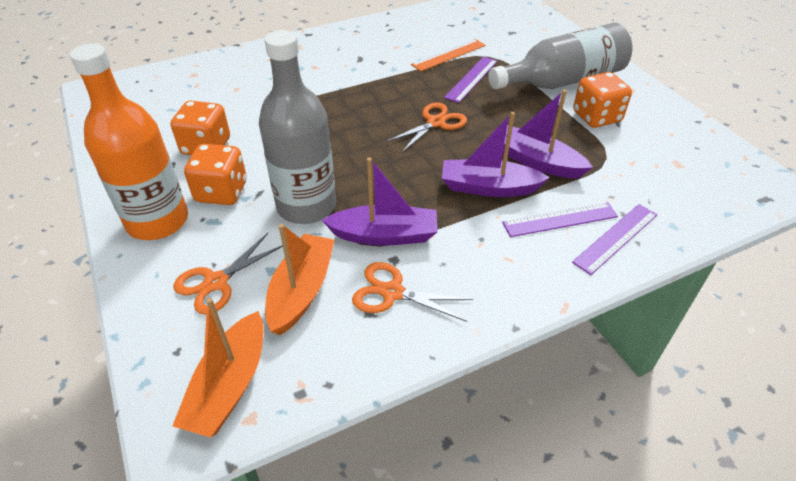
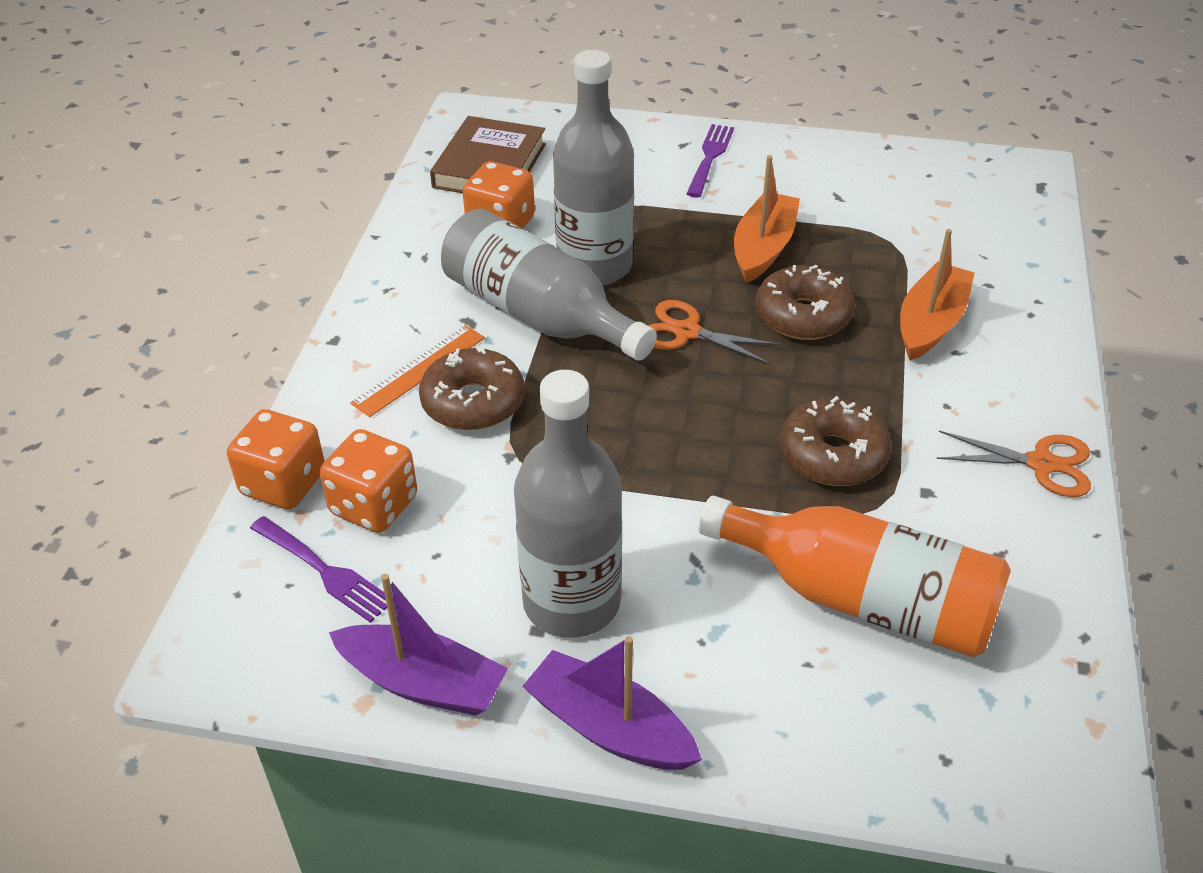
brown book: none = 0 -> [430,116,546,193] = 1
brown donut: none = 0 -> [419,345,525,430] [756,265,855,340] [780,396,891,486] = 3
grey bottle: [259,30,336,224] [488,23,632,89] = 2 -> [441,208,657,361] [514,370,622,638] [553,50,634,286] = 3
orange scissors: [173,233,283,315] [352,262,474,322] [386,102,467,152] = 3 -> [648,300,781,364] [936,431,1091,497] = 2
purple boat: [322,157,438,246] [442,112,550,197] [503,89,593,178] = 3 -> [329,574,508,716] [522,636,702,770] = 2
purple fork: none = 0 -> [250,516,394,623] [686,124,734,197] = 2
purple ruler: [444,57,498,103] [502,202,618,237] [572,204,657,275] = 3 -> none = 0

